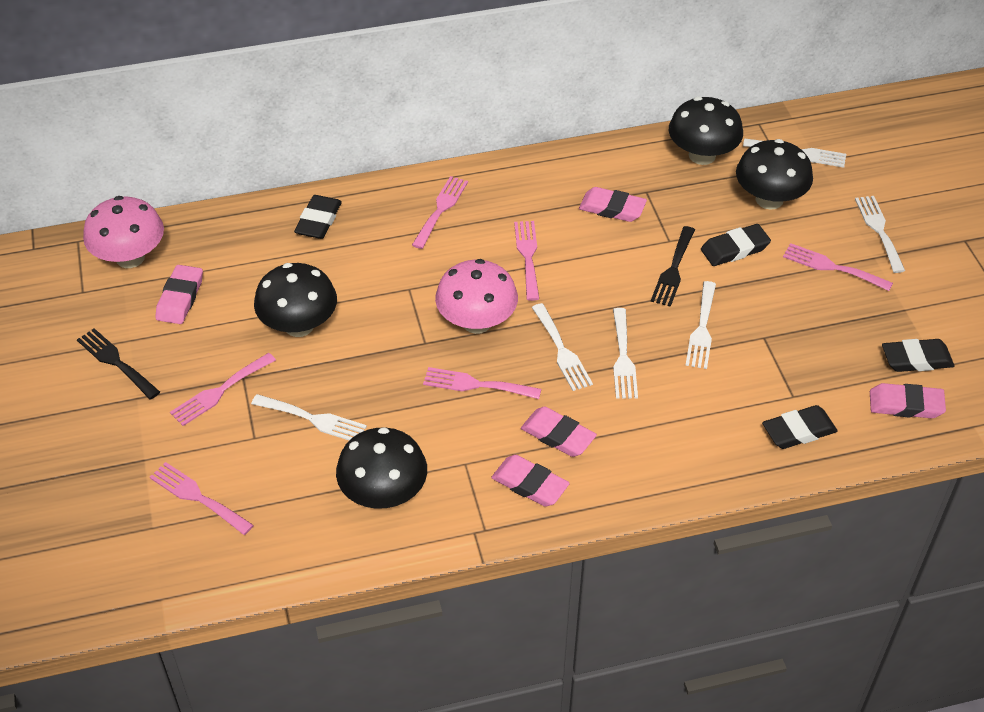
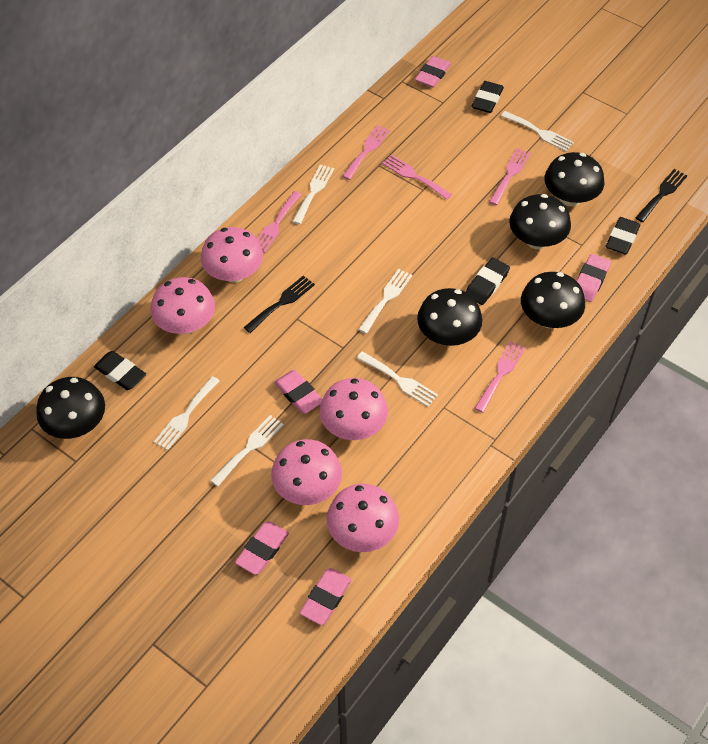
black mushroom: [254,263,337,337] [336,427,427,509] [669,97,743,165] [736,139,813,210] = 4 -> [36,377,105,439] [417,288,482,346] [509,194,571,249] [521,272,585,328] [544,152,604,207] = 5
pink fork: [150,462,254,535] [170,353,276,426] [412,176,468,249] [423,367,541,399] [514,221,539,301] [783,243,893,291] = 6 -> [257,191,302,253] [342,125,390,180] [382,155,452,200] [475,341,525,413] [489,148,531,205] = 5
pink mushroom: [83,196,164,268] [435,259,518,334] = 2 -> [151,277,215,334] [201,227,263,283] [271,439,342,505] [320,378,388,440] [327,484,399,552] = 5

